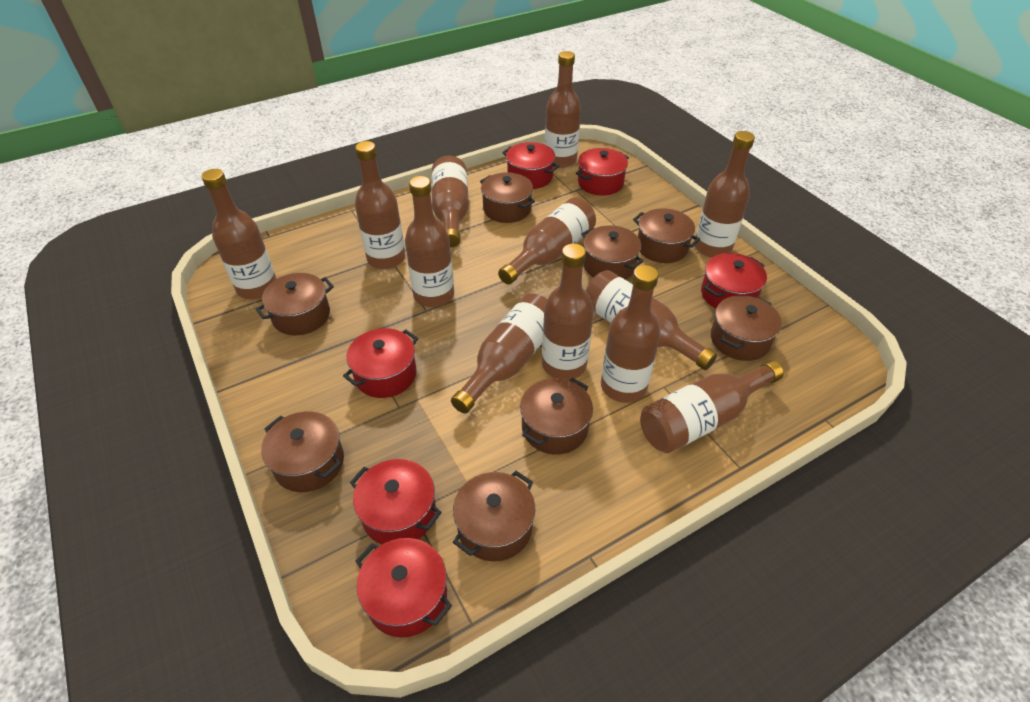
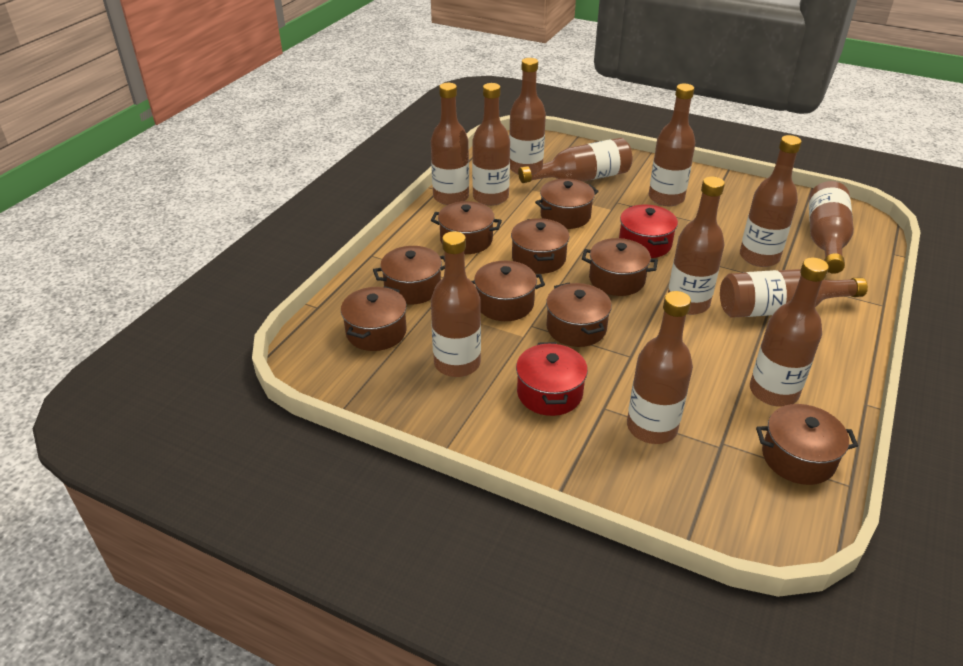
brown pot: [256,273,334,335] [261,411,344,492] [453,471,535,561] [480,172,535,223] [520,378,593,455] [582,225,644,280] [633,208,700,263] [711,295,782,361] = 8 -> [341,286,407,351] [373,246,445,304] [431,201,502,254] [472,261,545,321] [511,218,570,274] [535,179,599,229] [546,282,612,347] [582,238,658,296] [756,404,858,485] = 9
red pot: [343,328,418,398] [350,459,442,544] [356,538,452,637] [502,142,559,189] [576,148,629,195] [701,253,767,309] = 6 -> [516,342,588,416] [619,204,678,258] = 2

